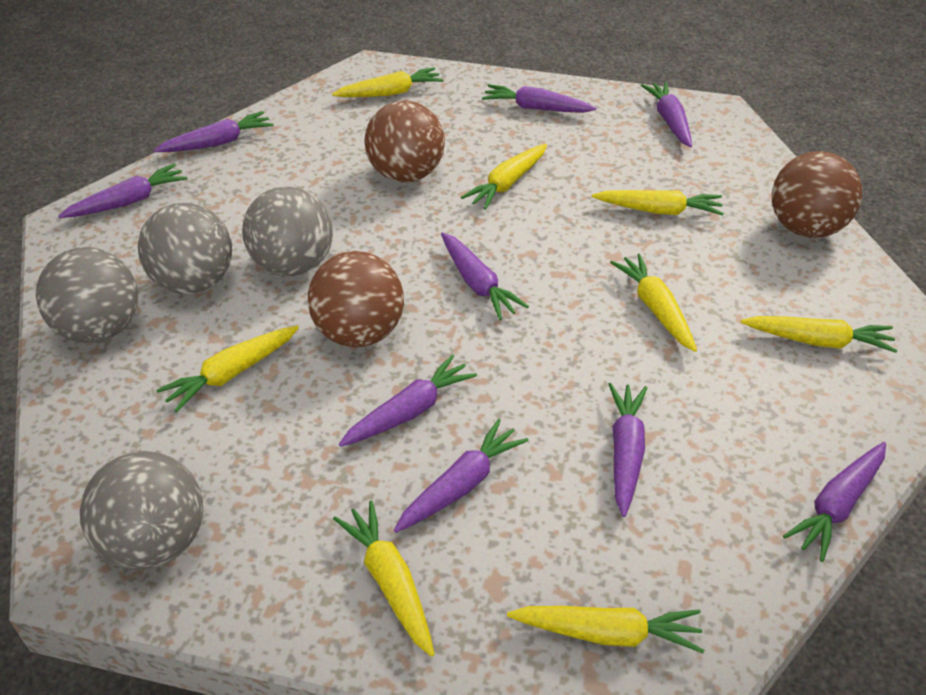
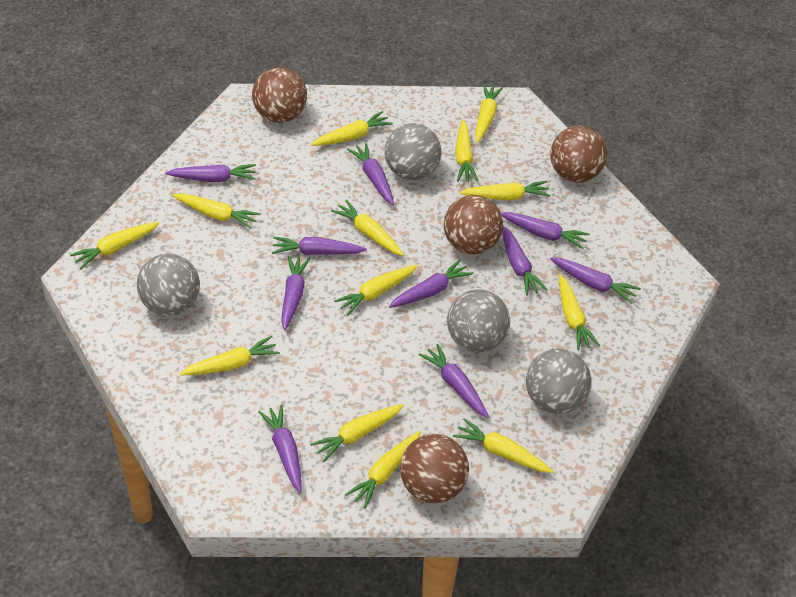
brown ball: [308,251,404,347] [365,101,445,182] [772,151,862,238] = 3 -> [252,67,307,123] [400,434,469,503] [444,195,503,254] [550,126,607,183] = 4
purple carrot: [58,164,187,218] [154,111,274,152] [339,355,477,447] [394,419,528,533] [441,232,529,320] [482,84,597,113] [609,383,647,517] [641,82,692,147] [783,442,886,562] = 9 -> [165,164,256,182] [258,405,302,493] [272,237,367,255] [281,255,311,330] [347,143,394,205] [389,259,473,308] [419,344,489,418] [501,212,590,249] [502,226,548,296] [550,257,641,304] = 10
yellow carrot: [156,325,299,413] [332,67,443,97] [333,501,435,657] [461,144,547,210] [507,606,704,653] [592,190,724,216] [610,253,697,352] [741,316,898,353] = 8 -> [70,222,159,269] [172,194,260,229] [179,336,280,375] [310,404,404,462] [311,111,393,146] [331,200,404,256] [334,265,418,316] [345,431,421,509] [453,418,553,473] [455,120,479,182] [459,181,551,200] [475,84,503,142] [559,274,600,350] = 13

